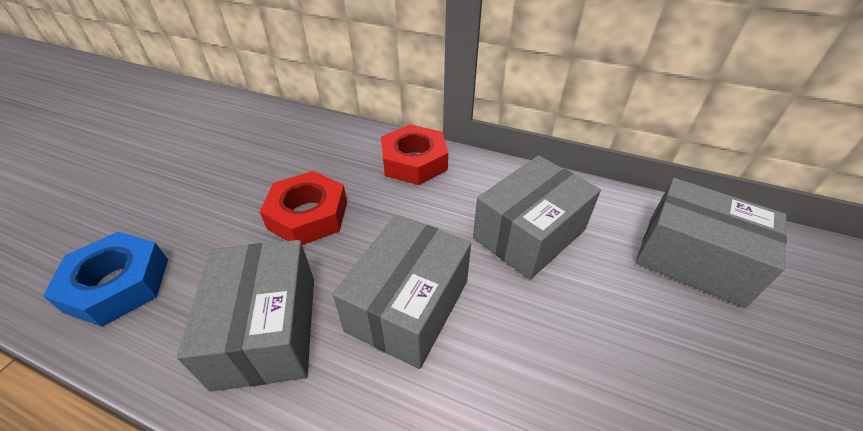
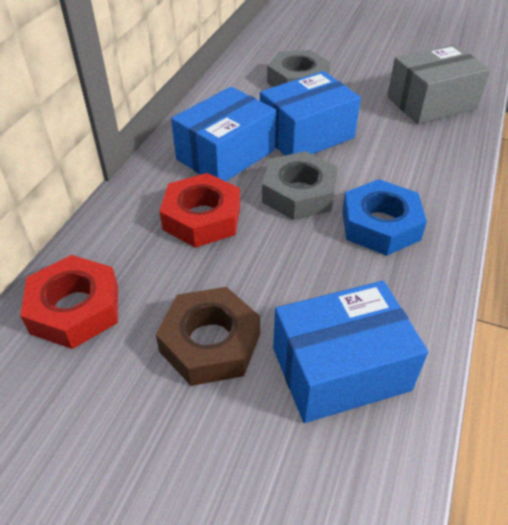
blue box: none = 0 -> [171,87,276,181] [260,71,361,155] [273,281,428,423] = 3
brown nut: none = 0 -> [155,287,260,386] = 1
grey box: [177,240,314,392] [333,214,471,369] [473,155,601,280] [636,178,787,308] = 4 -> [387,44,491,124] = 1
grey nut: none = 0 -> [262,151,338,220] [267,50,331,87] = 2

